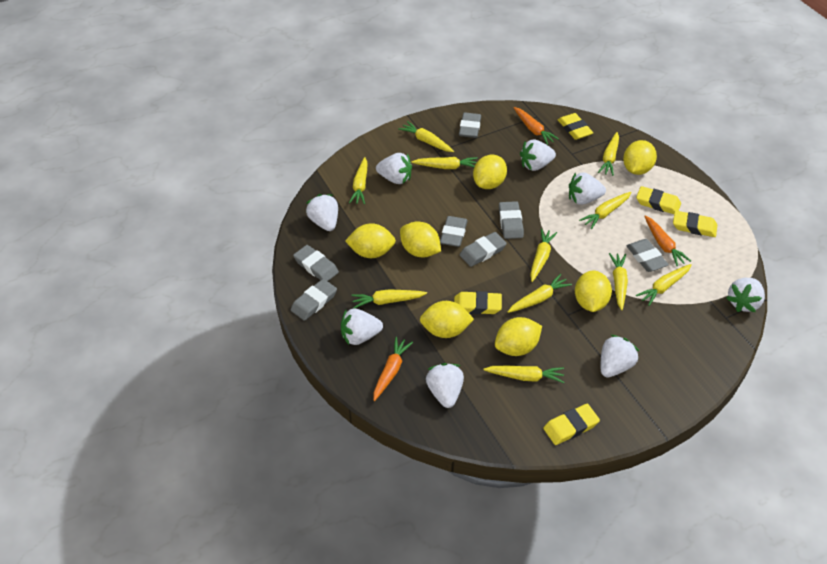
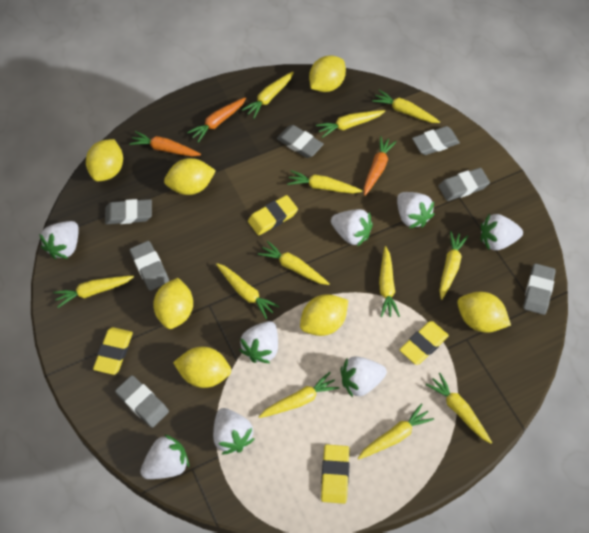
yellow carrot: [349,157,368,204] [351,289,427,308] [398,121,454,152] [412,157,478,169] [483,366,564,383] [508,274,572,313] [530,229,557,282] [579,192,632,229] [598,132,619,176] [609,253,628,310] [636,264,692,306] = 11 -> [53,276,134,308] [216,263,279,319] [242,72,294,119] [258,241,330,285] [259,372,339,418] [287,170,362,194] [316,110,385,138] [358,403,434,459] [372,90,440,123] [379,246,400,317] [425,373,492,444] [440,231,468,300] = 12
yellow eraser: [454,291,502,314] [543,404,600,445] [558,113,593,140] [636,186,681,214] [673,211,717,237] = 5 -> [93,327,133,375] [248,195,298,235] [321,445,350,504] [399,321,449,365] = 4

